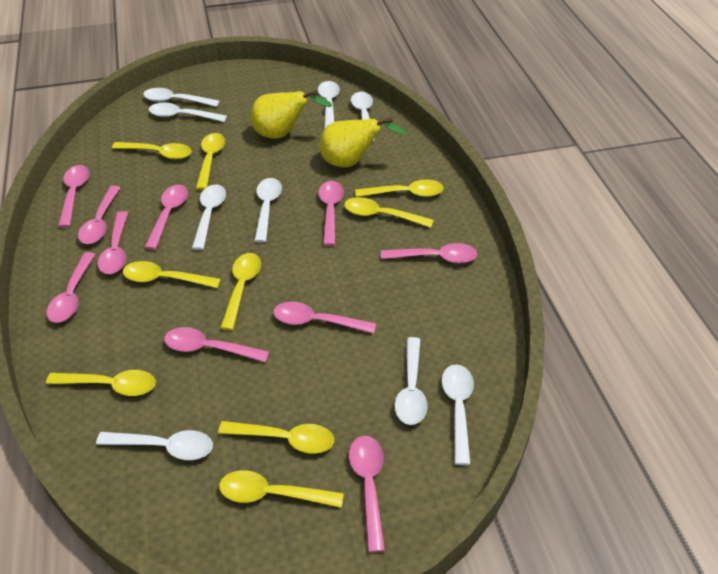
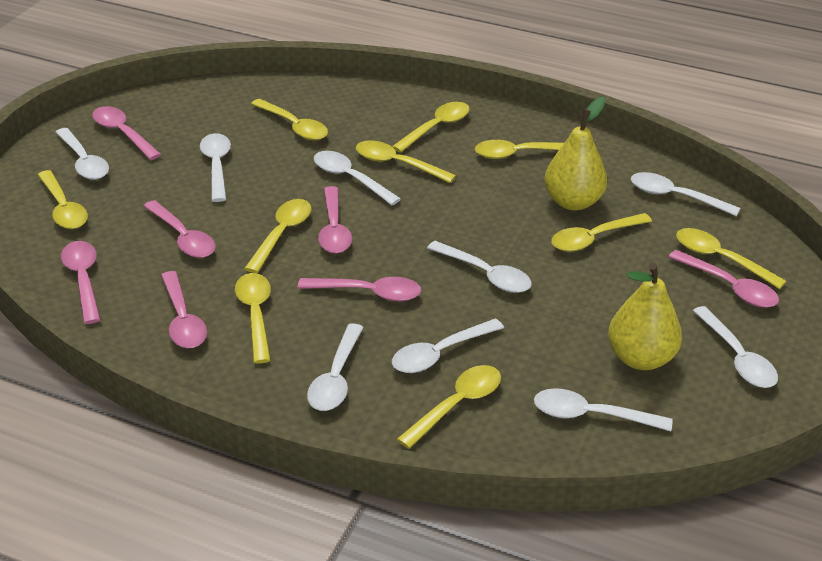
pink spoon: [46,252,95,323] [58,165,89,227] [78,186,121,244] [98,211,128,274] [144,185,188,250] [164,327,269,362] [273,302,376,334] [318,181,344,246] [349,436,385,552] [381,243,478,263] = 10 -> [61,241,101,324] [92,106,161,160] [143,200,216,258] [161,271,207,348] [298,277,421,301] [318,186,352,254] [668,250,779,308] = 7
yellow spoon: [46,370,156,396] [112,142,192,159] [123,261,221,288] [196,133,225,190] [218,421,334,454] [219,470,344,508] [220,253,261,330] [344,197,434,228] [355,179,444,197] = 9 -> [38,170,88,229] [235,273,271,364] [244,199,311,273] [251,99,328,140] [356,140,456,183] [392,102,470,153] [397,365,501,449] [475,140,564,159] [551,213,652,252] [676,228,787,289] = 10

